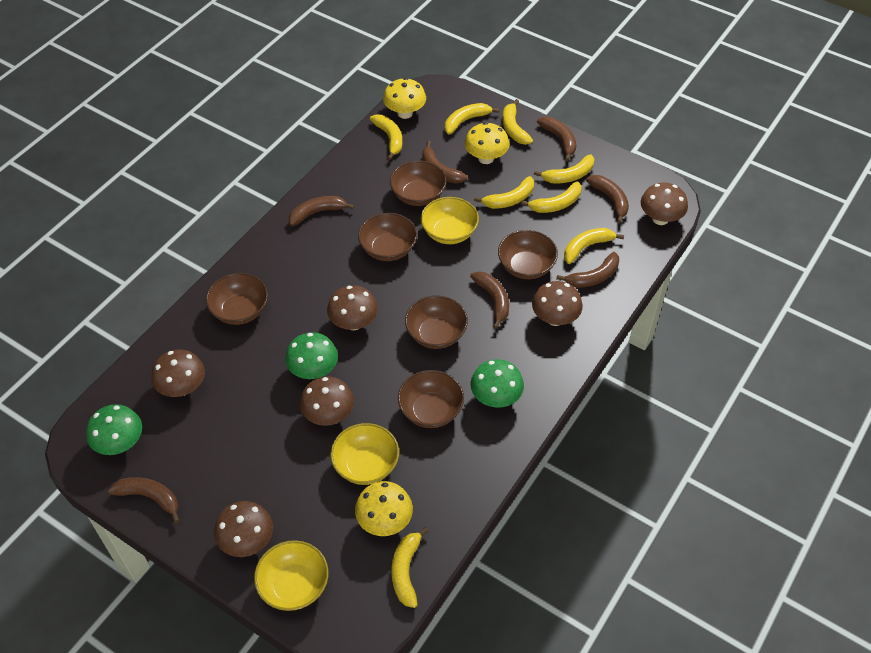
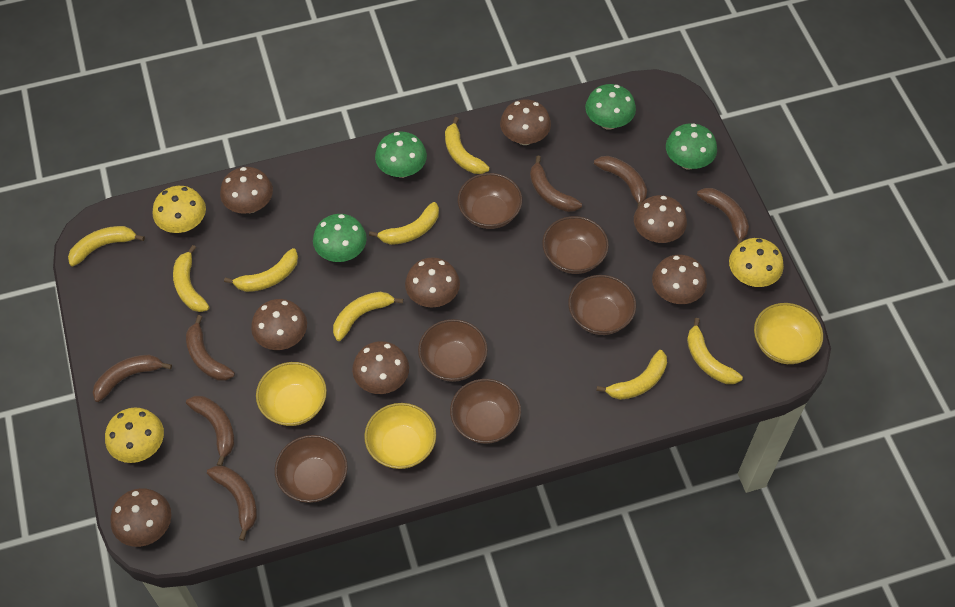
brown mushroom: [151,349,205,397] [214,501,273,557] [300,376,354,426] [327,285,378,330] [532,281,583,326] [641,183,688,225] = 6 -> [110,488,171,547] [220,167,273,214] [251,299,307,350] [352,341,409,394] [405,257,460,307] [500,100,551,145] [634,195,687,243] [652,255,707,304] = 8
green mushroom: [86,404,142,455] [285,332,338,379] [471,359,524,407] = 3 -> [313,214,367,262] [375,132,427,178] [585,84,636,130] [666,123,717,169] = 4

